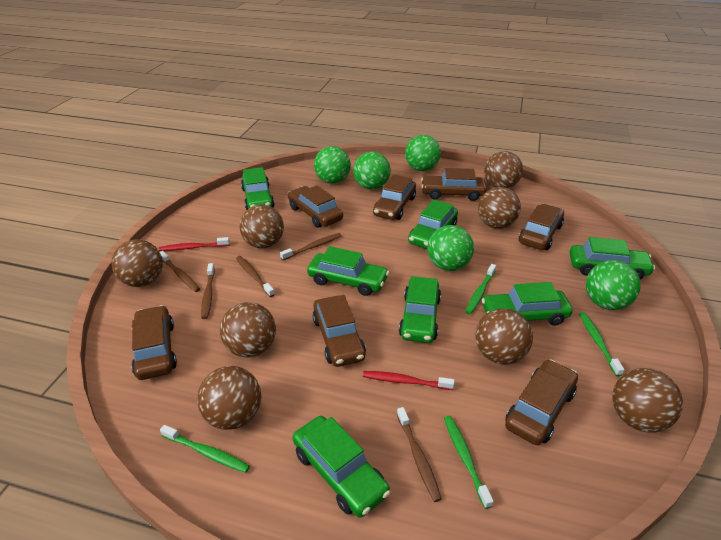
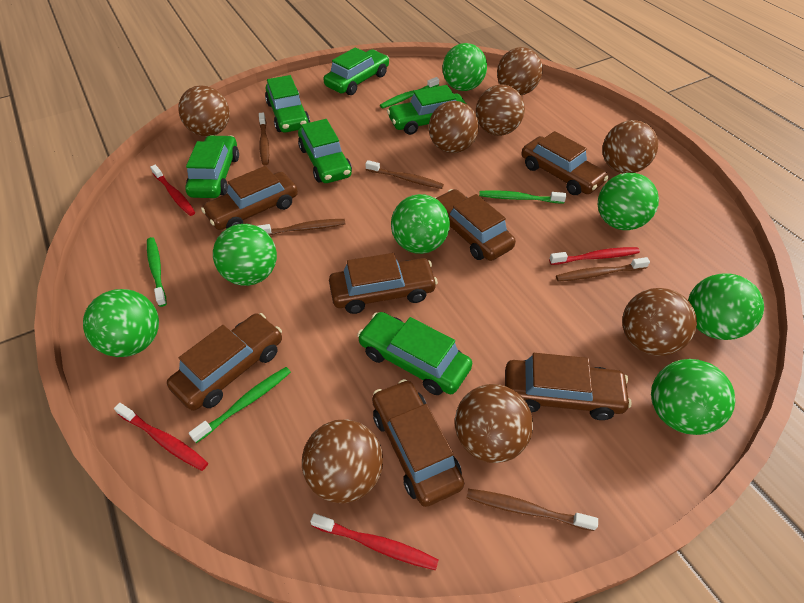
green ball: [314,146,351,184] [353,152,391,190] [405,135,441,171] [427,225,474,271] [586,260,641,310] = 5 -> [83,289,159,357] [213,224,277,286] [391,194,450,254] [442,43,487,91] [598,173,659,230] [651,359,735,435] [688,273,764,340] = 7
green car: [241,167,275,210] [293,416,390,518] [307,246,389,296] [399,276,441,343] [408,199,458,249] [482,282,573,326] [570,237,655,279] = 7 -> [185,135,239,198] [265,75,310,133] [298,119,352,183] [323,47,389,95] [357,312,472,395] [387,85,466,135] = 6
red toothbrush: [159,237,230,251] [363,371,455,390] = 2 -> [114,403,208,471] [150,165,195,216] [310,513,439,570] [549,247,640,265] = 4

